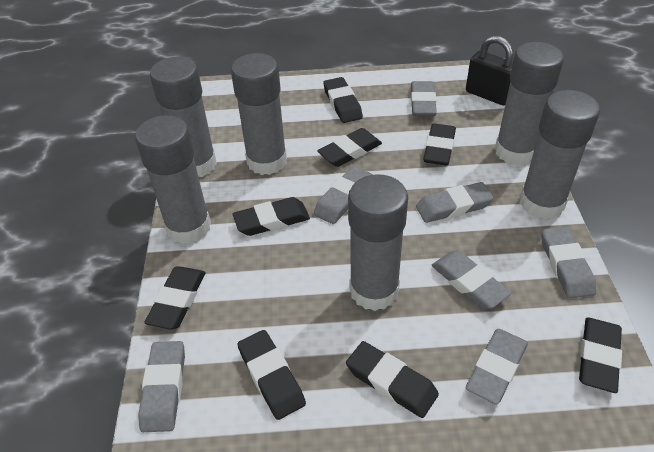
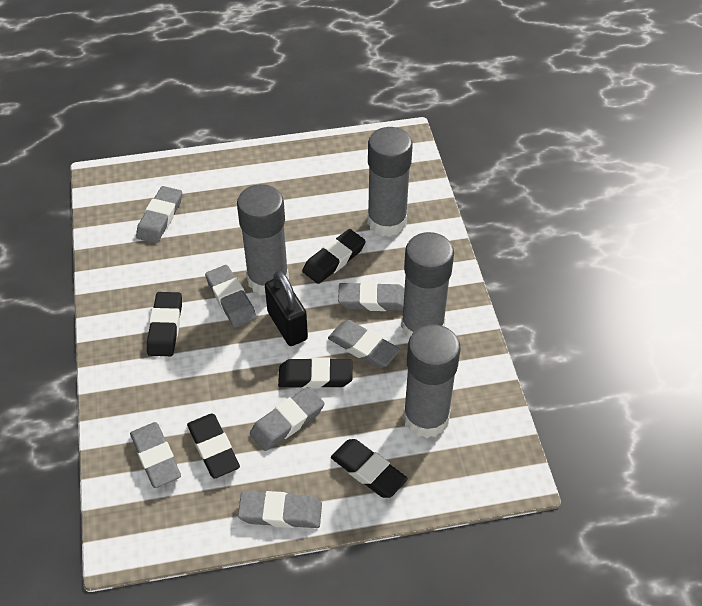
black eraser: [144,267,206,329] [233,197,310,236] [237,330,306,420] [317,128,382,167] [323,77,363,123] [346,341,439,418] [423,123,456,166] [579,317,622,393] = 8 -> [147,292,182,356] [187,414,240,479] [278,357,352,389] [302,229,366,284] [331,439,408,498] = 5
grey glue stick: [135,115,211,244] [150,57,217,177] [231,53,287,175] [348,174,408,311] [495,42,564,165] [520,90,600,220] = 6 -> [237,184,289,295] [367,127,413,237] [401,232,454,339] [403,324,460,438] = 4

